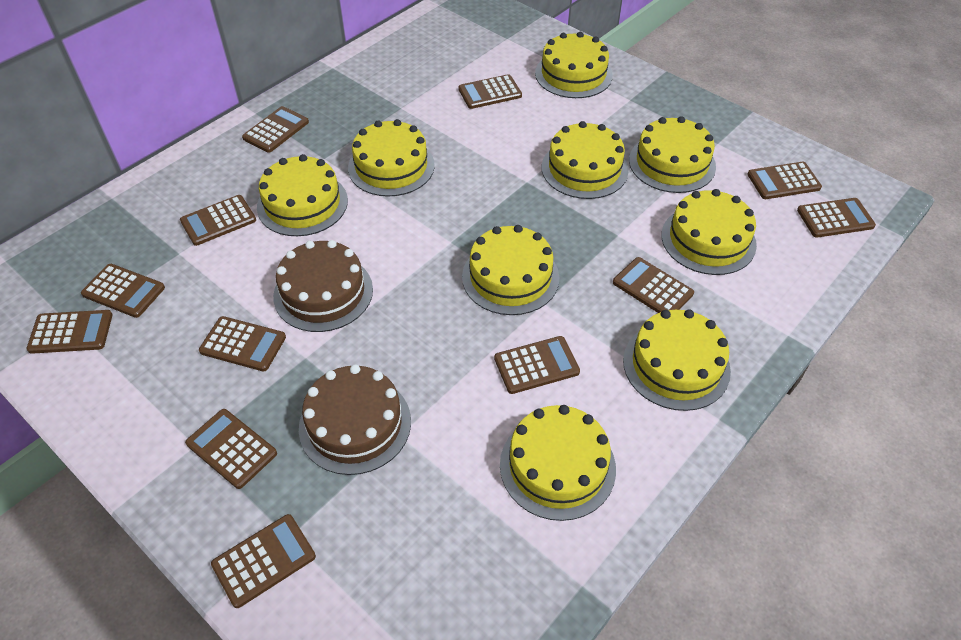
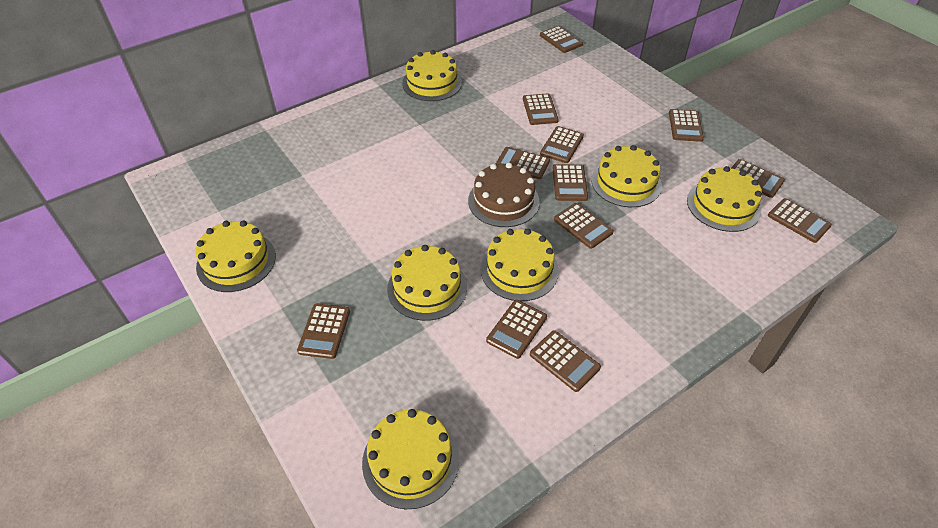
brown cake: [273,240,373,332] [299,364,411,475] = 2 -> [468,163,540,227] = 1
yellow cake: [257,154,348,236] [348,119,435,197] [462,225,559,315] [500,405,616,521] [535,32,613,98] [542,121,628,199] [623,309,731,411] [629,116,716,193] [661,189,757,275] = 9 -> [195,221,276,292] [362,409,459,509] [387,245,467,321] [402,50,462,101] [480,228,559,301] [591,145,662,207] [687,166,762,232] = 7

